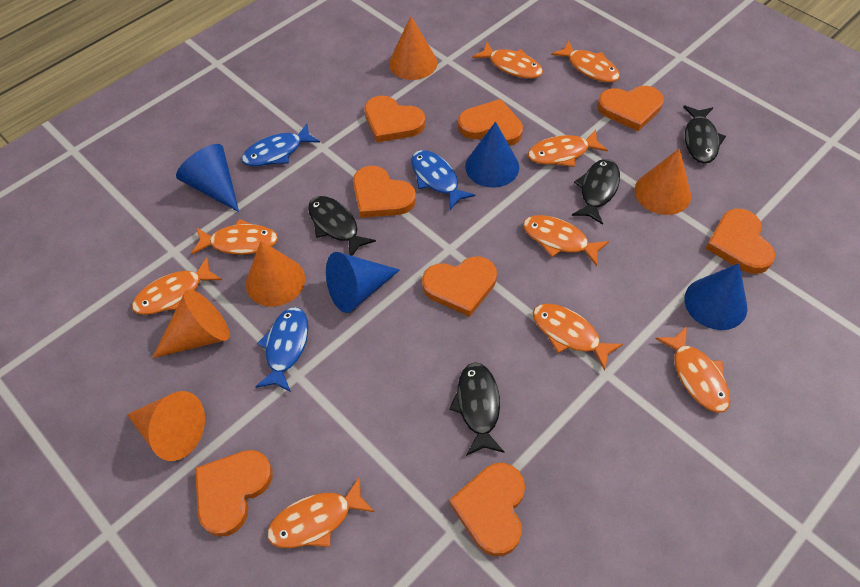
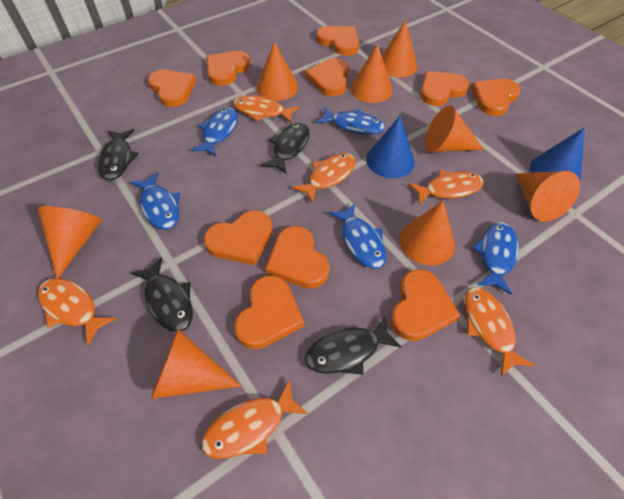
blue cone: [176,144,239,212] [326,252,400,313] [465,122,519,188] [684,263,748,330] = 4 -> [366,116,415,178] [530,128,584,181] = 2
blue fish: [242,123,320,166] [255,307,308,392] [411,150,475,210] = 3 -> [130,172,180,230] [191,108,238,156] [316,107,385,135] [329,204,386,269] [472,222,518,295] = 5
orange cone: [127,391,205,461] [152,290,230,358] [246,241,305,307] [389,16,437,80] [634,148,691,215] = 5 -> [37,206,102,278] [151,329,241,399] [256,41,298,101] [350,44,393,103] [382,20,417,78] [399,201,455,266] [424,105,484,153] [516,171,580,221] = 8
orange fish: [132,257,222,315] [191,219,278,255] [267,476,375,548] [472,41,543,79] [523,215,609,266] [528,130,608,167] [533,304,623,371] [551,40,620,83] [655,326,730,413] = 9 -> [38,278,116,346] [201,379,308,459] [233,96,299,123] [292,153,356,203] [408,170,484,205] [465,287,535,376] = 6
orange heart: [195,450,273,537] [353,166,416,218] [364,95,425,143] [422,256,497,317] [449,463,525,556] [458,99,523,146] [598,86,664,131] [705,209,775,274] = 8 -> [148,69,196,107] [204,210,272,265] [207,51,251,86] [234,275,304,349] [265,226,330,289] [305,58,349,96] [316,26,359,56] [391,269,461,341] [420,71,470,106] [471,79,521,116] = 10

